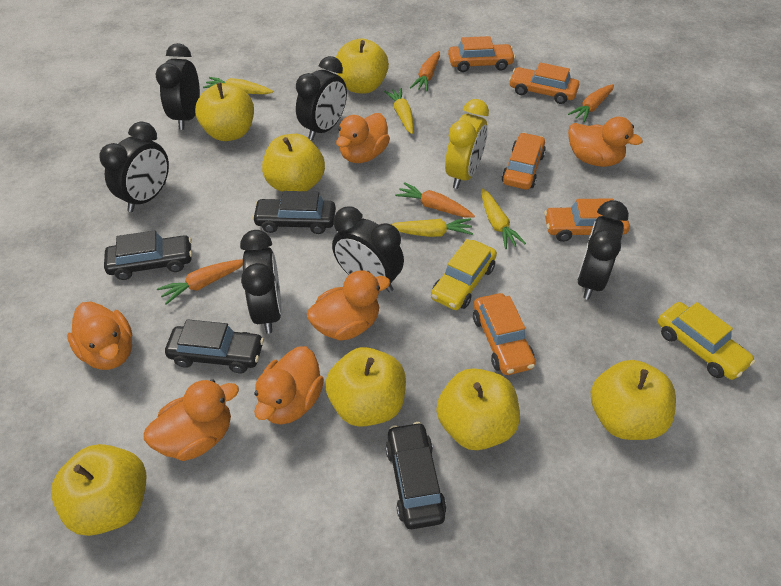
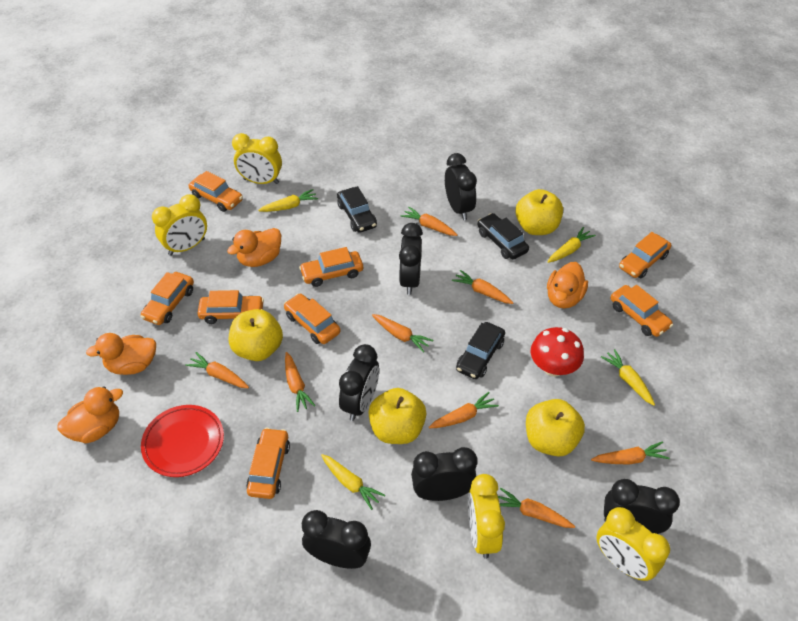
black car: [104,230,192,280] [165,319,264,373] [252,191,336,234] [385,422,447,529] = 4 -> [337,186,377,233] [456,322,505,379] [478,213,529,260] = 3
orange car: [448,36,515,72] [473,293,536,375] [502,132,546,190] [509,62,579,104] [544,199,630,242] = 5 -> [140,272,194,325] [189,171,243,212] [197,290,264,324] [246,428,290,499] [284,293,340,344] [299,247,363,287] [611,285,673,337] [619,232,671,278] = 8
orange carrot: [157,259,243,305] [395,182,475,217] [410,51,440,91] [568,84,614,122] = 4 -> [185,352,249,388] [285,352,315,412] [372,314,433,353] [401,207,457,236] [429,392,499,428] [452,270,513,304] [498,488,575,528] [591,441,670,465] = 8
orange duck: [67,302,132,370] [144,379,239,461] [254,346,324,425] [307,270,390,340] [336,113,390,163] [568,117,643,167] = 6 -> [57,386,123,443] [86,333,156,375] [227,228,281,267] [547,262,588,309] = 4
red mushroom: none = 0 -> [531,327,584,377] = 1
red plate: none = 0 -> [141,405,224,477] = 1
yellow apple: [51,444,146,536] [195,83,254,141] [262,134,325,192] [325,347,406,427] [336,38,389,93] [437,368,520,450] [591,360,676,440] = 7 -> [229,309,283,361] [368,388,426,444] [515,189,563,235] [526,399,585,457] = 4
yellow car: [431,239,497,310] [658,302,755,380] = 2 -> none = 0
yellow clock: [445,99,489,189] = 1 -> [152,194,207,256] [232,133,282,184] [468,474,505,559] [596,507,670,581] = 4

